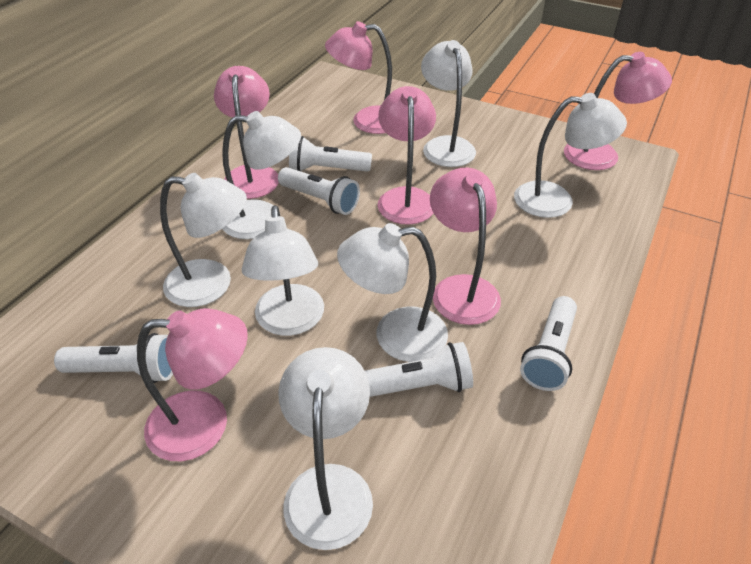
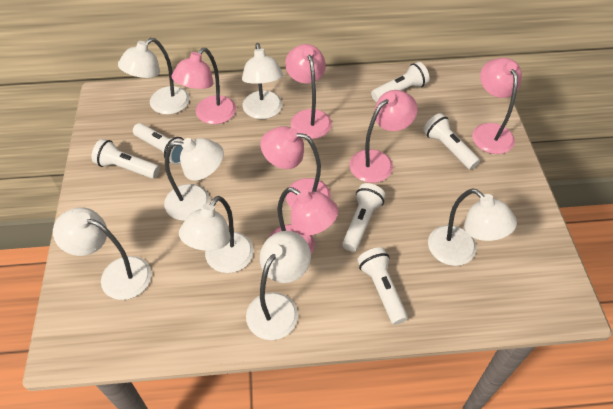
white flashlight: [54,333,173,383] [278,167,360,215] [289,136,372,172] [365,342,473,397] [520,296,577,391] = 5 -> [91,139,160,179] [133,123,184,165] [342,183,386,252] [357,247,408,325] [371,62,429,102] [423,113,480,170] = 6

